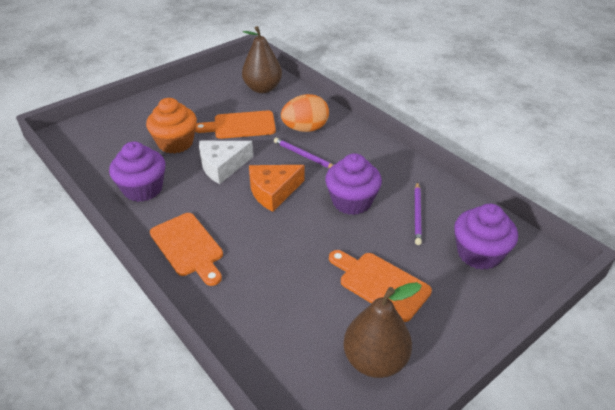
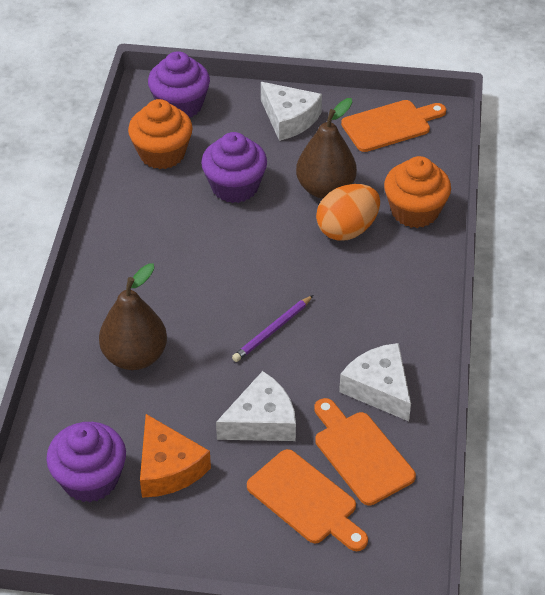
orange cupcake: [146,98,197,154] = 1 -> [128,99,193,169] [384,156,451,228] = 2
purple pencil: [274,138,333,168] [415,182,422,245] = 2 -> [232,295,313,362] = 1
white cheese: [199,141,253,184] = 1 -> [216,371,296,441] [261,82,322,141] [339,343,411,421] = 3

